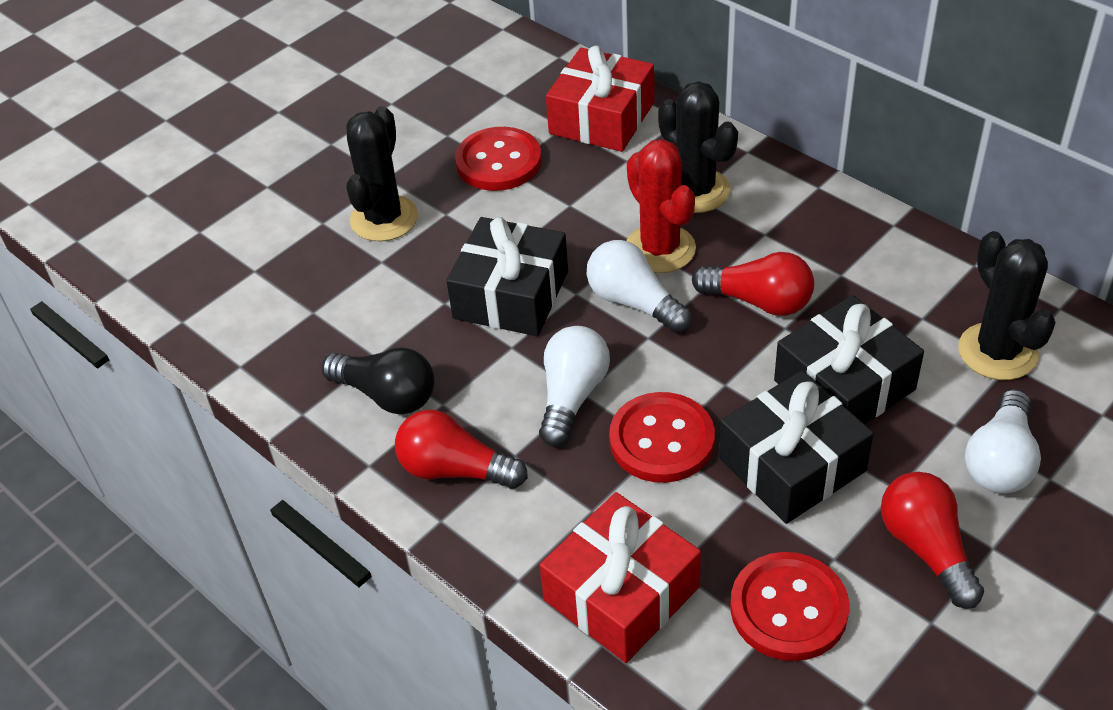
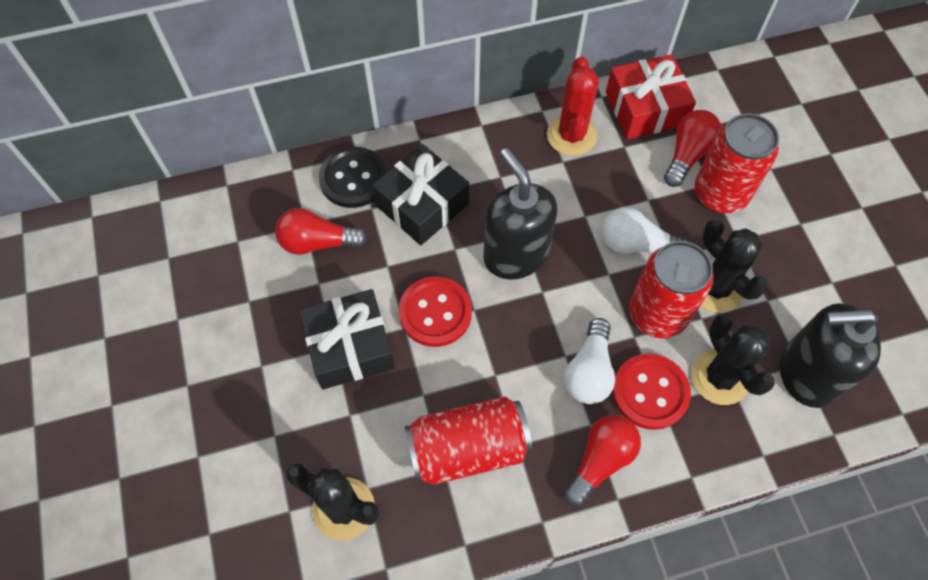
black button: none = 0 -> [319,147,386,208] = 1
black gift: [446,217,568,336] [719,370,874,524] [774,295,924,424] = 3 -> [299,289,395,389] [372,144,469,245] = 2
black light bulb: [322,348,434,414] = 1 -> none = 0
black soap dispenser: none = 0 -> [483,148,558,280] [780,303,881,408] = 2
red button: [455,127,542,191] [609,392,715,483] [730,552,849,661] = 3 -> [399,276,472,347] [612,354,691,430] = 2
red can: none = 0 -> [404,396,532,485] [629,241,714,338] [695,113,779,213] = 3
red gift: [540,492,701,663] [546,46,654,152] = 2 -> [606,54,696,139] = 1
white light bulb: [539,326,610,447] [587,240,691,333] [965,389,1041,493] = 3 -> [564,318,615,404] [602,207,688,254] = 2

